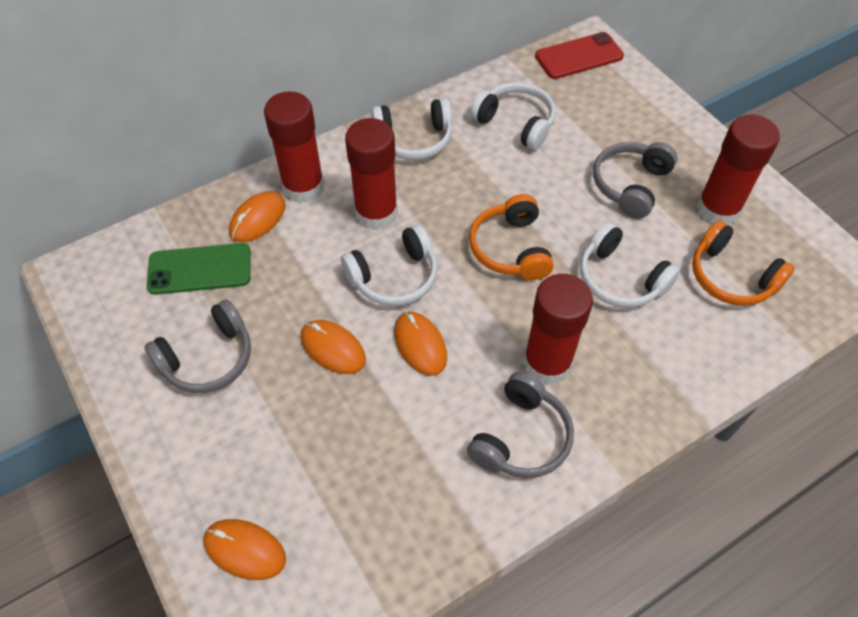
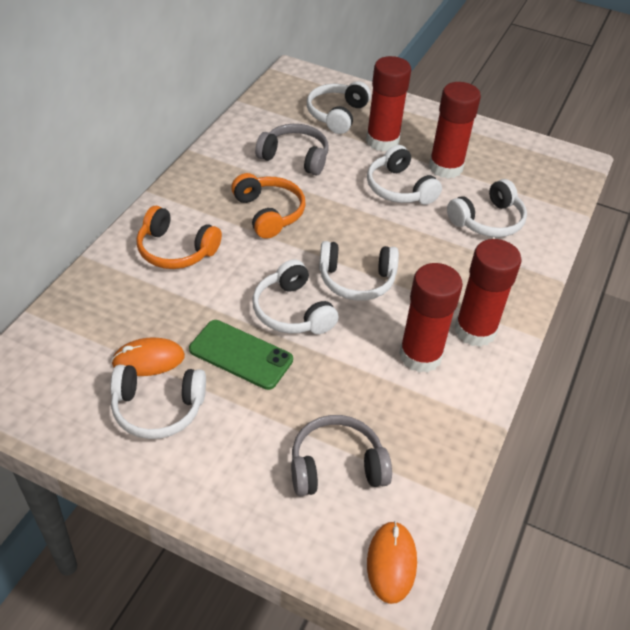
grey headphones: [144,299,251,393] [467,372,574,478] [593,142,677,219] = 3 -> [255,124,329,175] [291,415,392,496] = 2
orange mouse: [204,519,286,580] [229,191,286,242] [301,320,366,374] [394,312,447,376] = 4 -> [111,337,185,376] [367,521,417,604] = 2
red phone: [535,32,624,79] = 1 -> none = 0
white headphones: [341,224,438,306] [371,98,452,160] [470,82,556,150] [580,222,680,308] = 4 -> [111,365,206,439] [252,259,339,334] [307,81,371,134] [319,241,399,301] [367,145,442,205] [447,179,527,237] = 6

